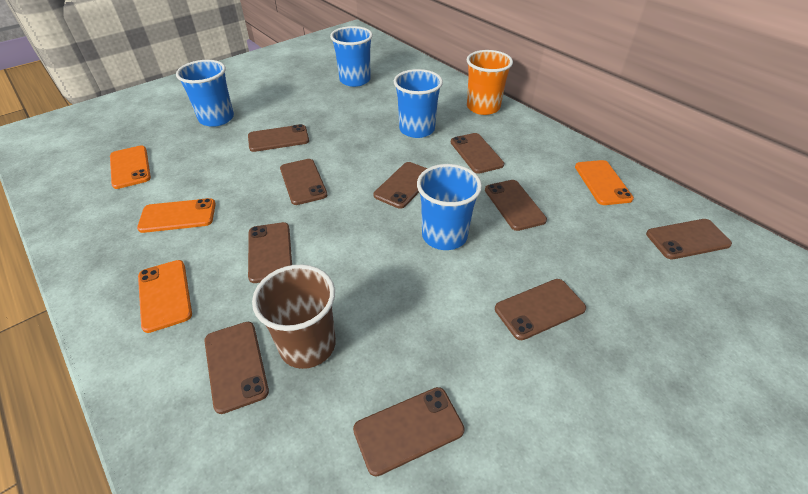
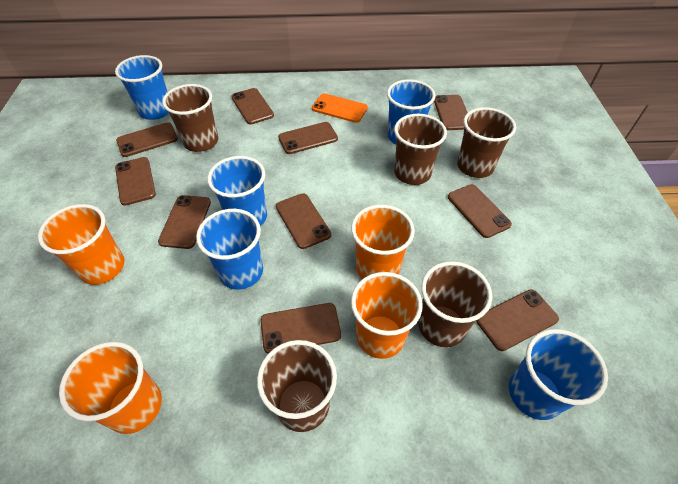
blue cup: [176,60,234,127] [330,26,373,87] [394,69,443,138] [417,164,482,250] = 4 -> [115,55,169,120] [196,209,263,290] [207,156,267,226] [387,79,436,144] [509,329,608,420] = 5
brown cup: [252,264,336,369] = 1 -> [162,84,218,152] [257,340,337,432] [394,114,447,185] [418,261,492,347] [457,107,516,178] = 5
orange cup: [467,50,513,115] = 1 -> [38,204,124,285] [59,342,162,434] [351,205,415,279] [351,272,423,359] = 4
orange phone: [110,146,151,189] [137,198,216,233] [138,260,192,333] [575,160,634,205] = 4 -> [312,93,368,123] = 1

